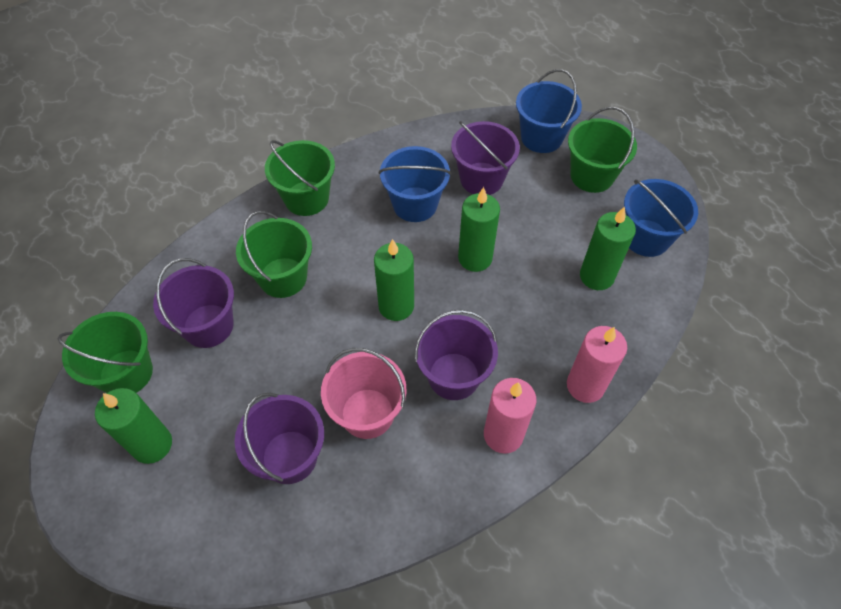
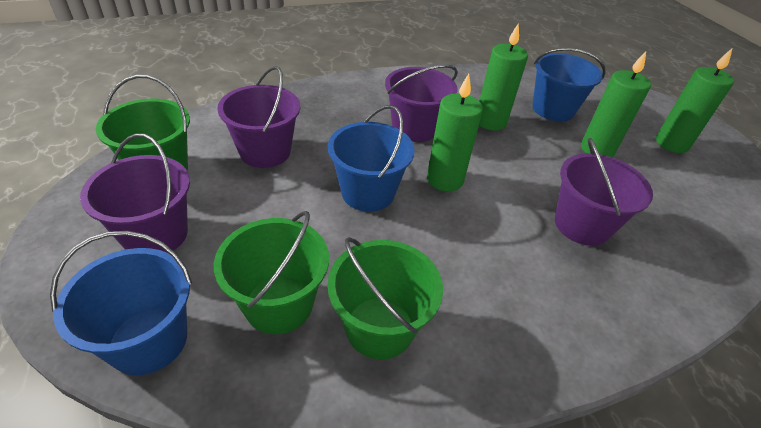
green bucket: [58,312,153,393] [236,211,312,298] [265,140,335,216] [568,107,637,193] = 4 -> [96,75,190,170] [214,211,329,334] [327,237,443,359] = 3
pink bucket: [321,348,407,439] = 1 -> none = 0
pink candle: [484,378,536,454] [567,326,627,403] = 2 -> none = 0

